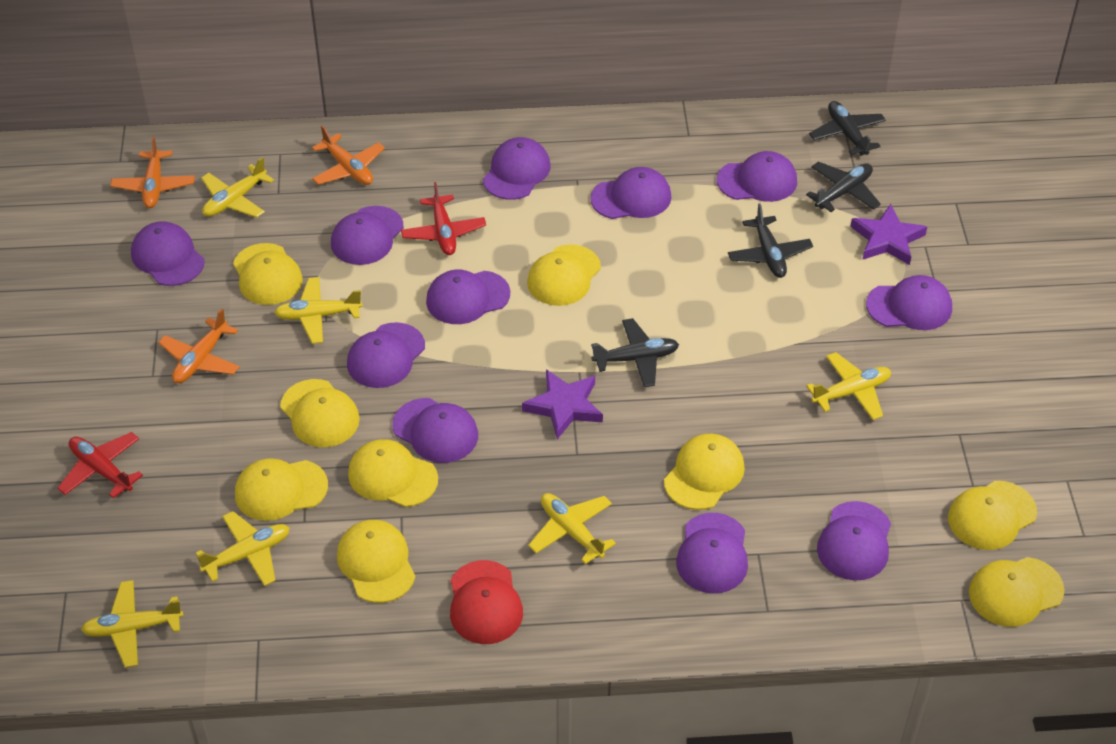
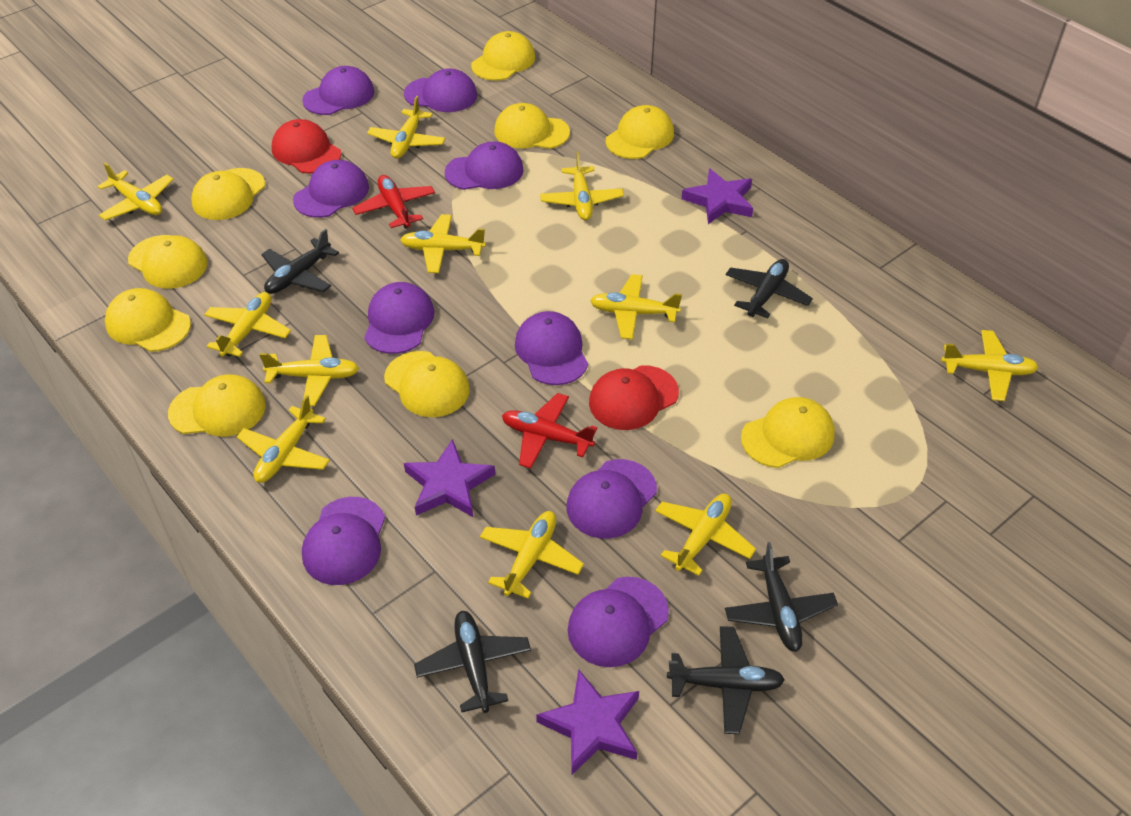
black plane: [591,318,679,387] [728,203,813,278] [806,162,881,212] [809,101,886,156] = 4 -> [261,229,339,294] [414,611,531,713] [667,626,785,734] [725,542,838,652] [726,259,813,318] = 5
orange plane: [110,136,195,208] [158,308,240,383] [312,125,385,185] = 3 -> none = 0
purple cap: [131,222,205,286] [331,206,404,265] [347,322,425,388] [392,398,478,463] [426,270,510,324] [483,137,551,200] [591,167,672,219] [676,513,748,593] [717,151,797,202] [817,501,891,581] [866,275,952,330] = 11 -> [293,160,369,218] [302,66,374,115] [302,497,385,585] [364,282,435,354] [404,68,477,112] [445,142,523,190] [515,311,588,385] [567,459,657,539] [568,577,669,667] = 9
purple star: [522,369,603,439] [850,204,927,265] = 2 -> [404,439,495,517] [536,669,639,775] [681,168,753,224] = 3
red cap: [450,560,523,644] = 1 -> [272,119,341,174] [589,365,679,430] = 2
yellow plane: [81,580,183,668] [196,511,290,586] [201,157,274,218] [274,277,363,344] [528,493,616,564] [806,352,891,420] = 6 -> [97,163,174,220] [204,292,291,357] [237,395,330,483] [259,335,359,406] [367,96,446,159] [400,214,486,273] [480,511,584,599] [540,152,624,220] [590,274,682,339] [655,494,756,576] [941,330,1039,401] = 11

